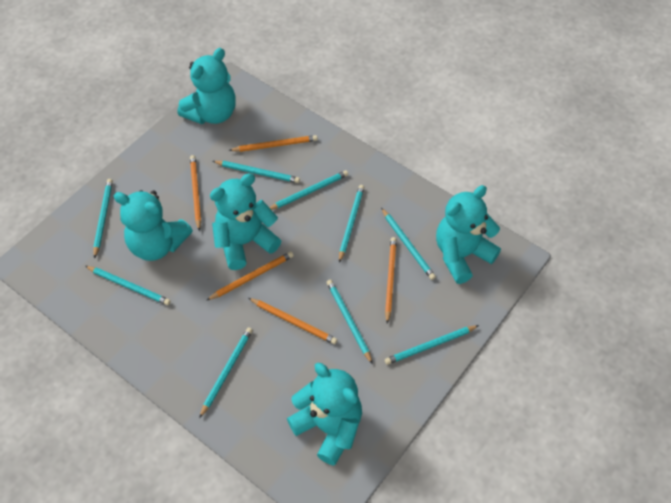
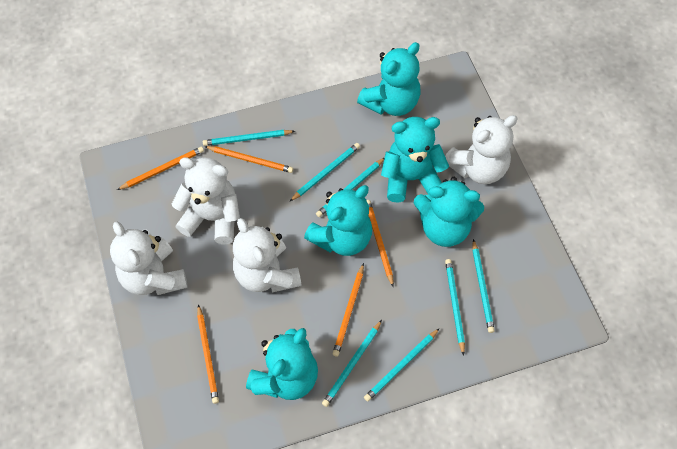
turquoise pencil: [85,266,171,305] [93,179,113,259] [199,327,253,418] [213,161,300,183] [269,170,348,210] [327,280,373,364] [339,185,365,263] [381,208,436,280] [385,325,479,365] = 9 -> [203,130,295,146] [290,143,360,201] [316,158,384,217] [322,320,382,407] [364,328,440,402] [445,259,465,356] [472,239,495,333] = 7
white teddy bear: none = 0 -> [110,221,188,295] [171,157,240,244] [233,218,302,293] [445,115,518,184] = 4

